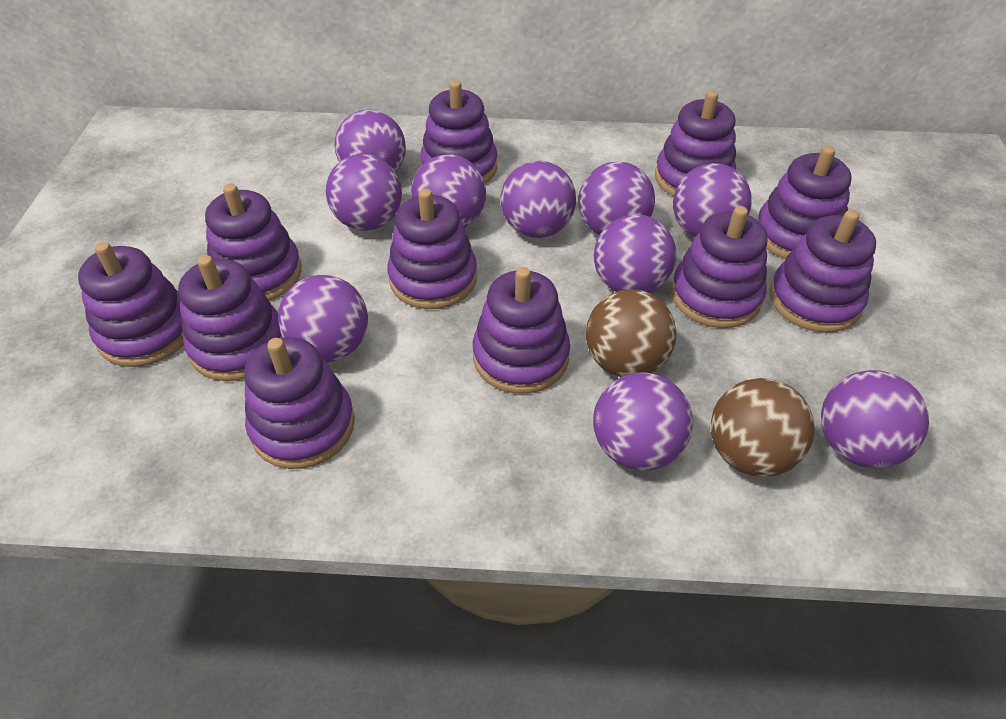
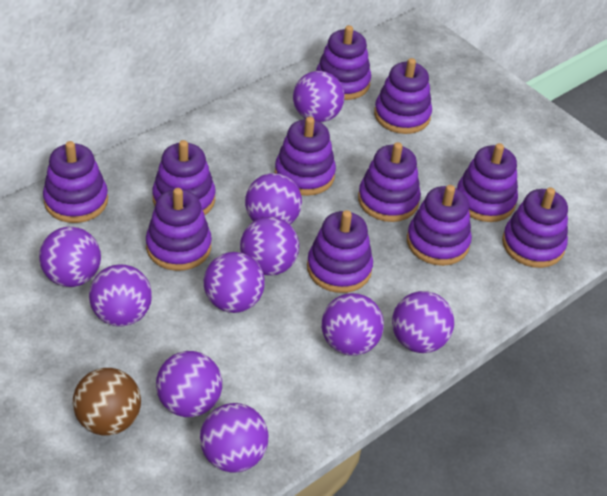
brown ball: [586,289,676,377] [711,378,815,477] = 2 -> [73,368,141,435] = 1

